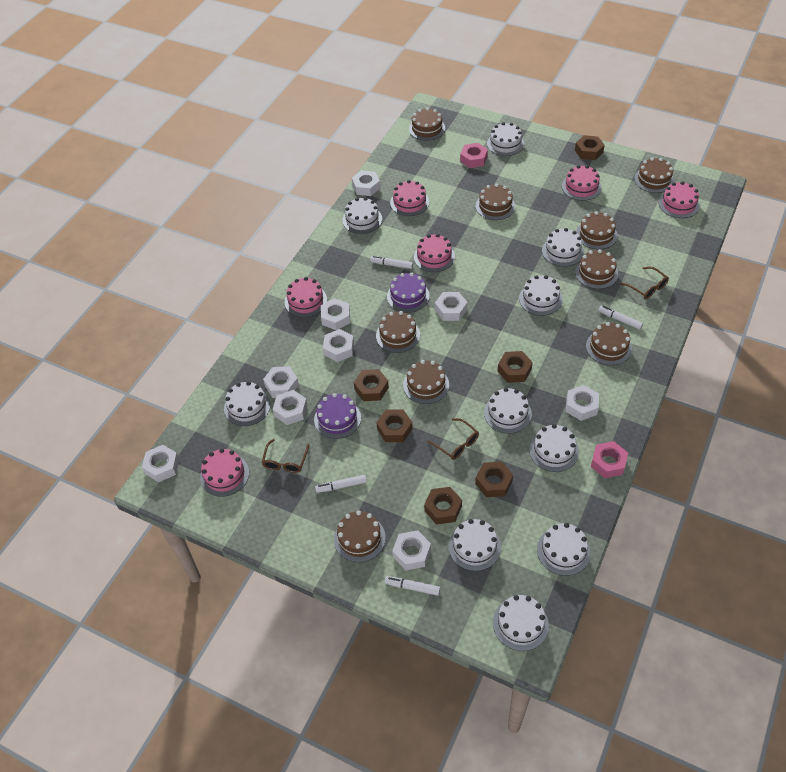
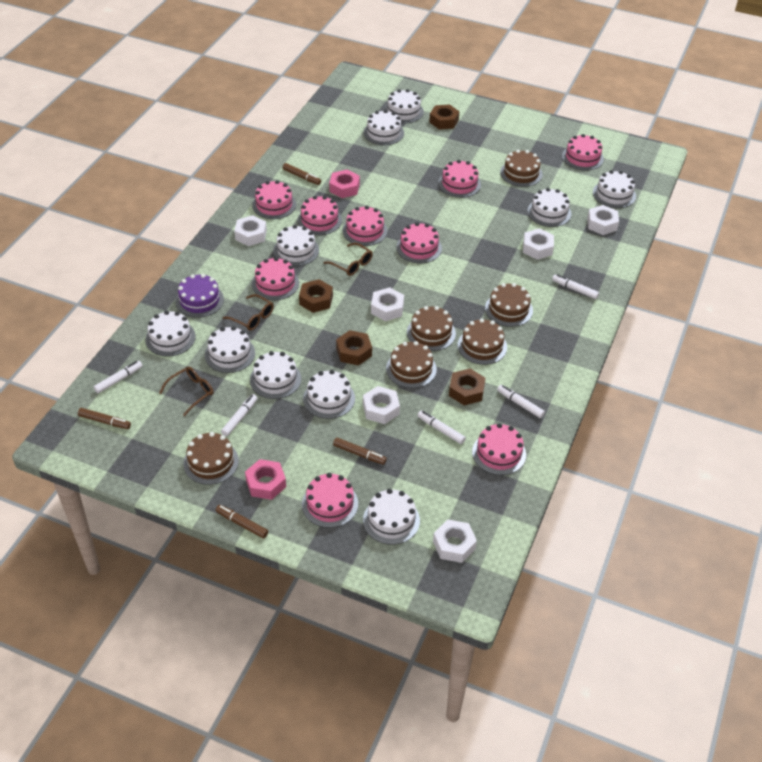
brown cake: [334,510,386,562] [376,311,420,353] [403,360,449,404] [409,108,445,141] [476,184,515,220] [575,249,618,289] [576,211,617,249] [586,322,632,365] [634,157,674,193] = 9 -> [183,432,239,485] [386,341,437,388] [407,306,456,351] [458,318,507,365] [485,283,533,327] [500,150,543,187] = 6
brown marker: none = 0 -> [78,408,131,429] [216,505,268,538] [283,163,321,185] [333,437,387,465] = 4
brown nut: [354,369,389,401] [376,410,413,442] [424,487,462,524] [475,462,513,497] [498,351,533,383] [575,135,605,160] = 6 -> [299,279,333,313] [336,330,372,366] [429,105,460,129] [449,368,485,405] = 4
pink cake: [200,448,249,497] [285,277,327,317] [390,180,429,216] [414,234,455,272] [562,165,601,201] [659,181,700,218] = 6 -> [252,180,296,219] [252,257,299,300] [298,196,342,235] [302,473,358,528] [343,206,387,246] [396,222,442,263] [438,160,481,198] [472,423,526,475] [562,134,604,171] = 9
purple cake: [314,393,361,439] [387,273,430,313] = 2 -> [176,274,224,318] = 1
white marker: [315,475,367,493] [370,256,413,269] [384,576,440,596] [598,306,643,330] = 4 -> [94,361,143,393] [221,394,257,436] [417,410,466,444] [497,385,545,418] [552,274,599,299] = 5
white nut: [142,445,179,482] [263,366,299,398] [273,390,308,425] [321,298,350,330] [323,329,354,362] [352,170,380,196] [392,530,431,570] [435,292,467,321] [566,385,599,421] = 9 -> [234,215,267,246] [363,386,400,424] [371,287,404,321] [433,519,477,563] [523,228,554,260] [587,205,619,235] = 6

